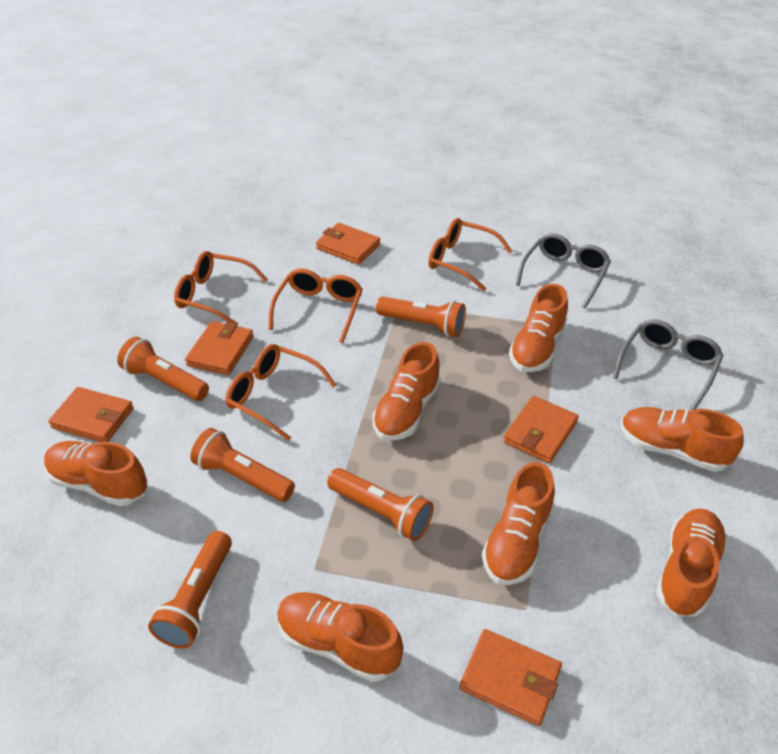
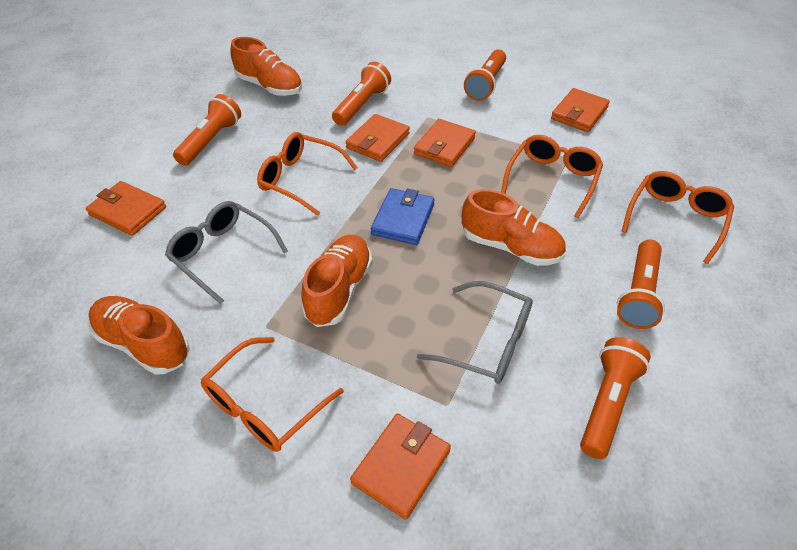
blue wallet: none = 0 -> [371,188,435,245] = 1
orange shoe: [44,441,147,506] [277,592,403,682] [372,342,441,441] [482,462,555,585] [509,284,568,372] [621,407,744,472] [656,508,728,616] = 7 -> [88,296,190,375] [230,37,302,96] [301,235,372,327] [462,189,566,266] = 4

